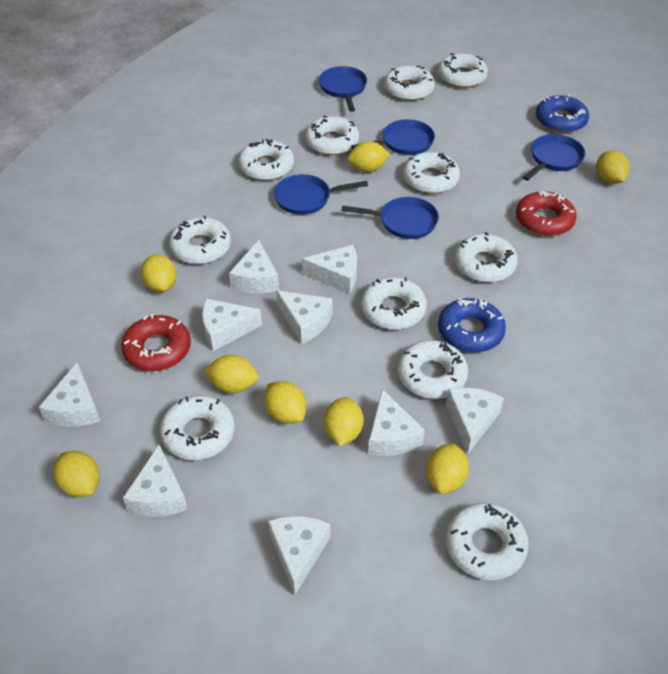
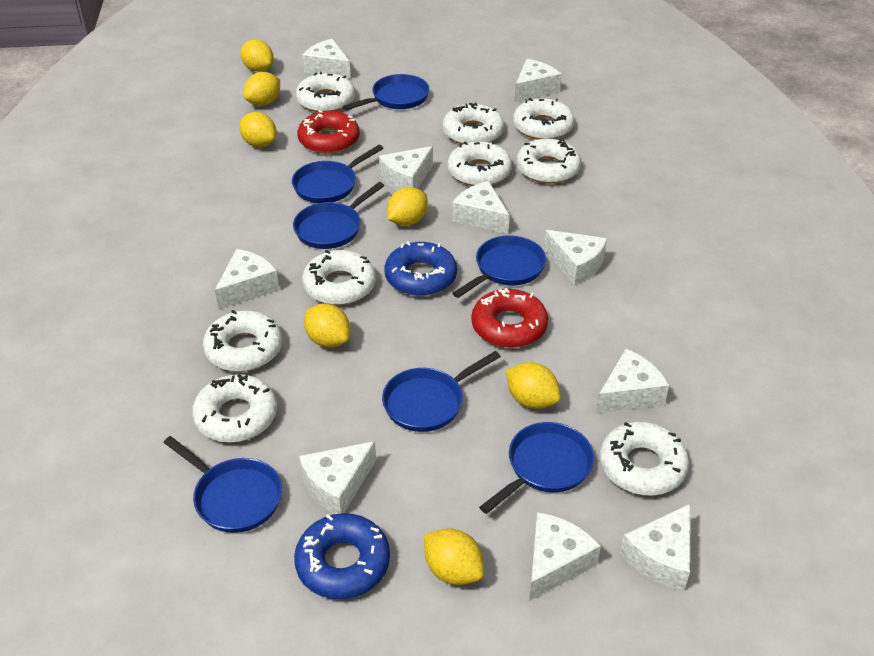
blue pan: [274,174,368,215] [319,66,367,112] [341,197,439,239] [351,119,435,155] [523,134,585,181] = 5 -> [163,436,282,533] [292,145,384,203] [293,182,384,249] [343,74,429,110] [382,351,501,432] [452,235,546,298] [479,422,594,514] = 7
white cheese: [39,363,100,427] [123,445,188,517] [202,298,262,351] [229,240,279,293] [268,516,330,595] [276,290,333,344] [302,245,357,294] [368,389,425,456] [446,388,504,455] = 9 -> [215,249,279,309] [299,441,376,514] [302,39,351,79] [379,146,433,190] [452,181,510,234] [515,59,562,102] [529,512,601,601] [543,230,607,285] [596,349,669,413] [620,504,691,591] = 10
white donut: [160,396,235,460] [169,216,231,264] [238,139,294,181] [305,115,359,155] [361,277,427,330] [384,66,435,101] [398,340,468,399] [403,152,460,194] [438,53,488,88] [446,503,529,580] [455,232,518,282] = 11 -> [192,374,277,443] [203,310,282,372] [296,72,355,112] [302,250,376,305] [443,103,504,145] [447,141,512,186] [513,98,574,139] [516,139,581,184] [600,422,689,496] = 9
yellow lemon: [54,451,99,497] [141,254,177,292] [204,355,259,393] [264,381,306,424] [323,397,364,446] [347,141,390,172] [426,443,469,494] [596,151,630,184] = 8 -> [239,112,277,147] [240,39,274,72] [244,72,280,106] [304,303,350,348] [387,187,428,226] [424,528,484,585] [506,362,561,409] = 7

